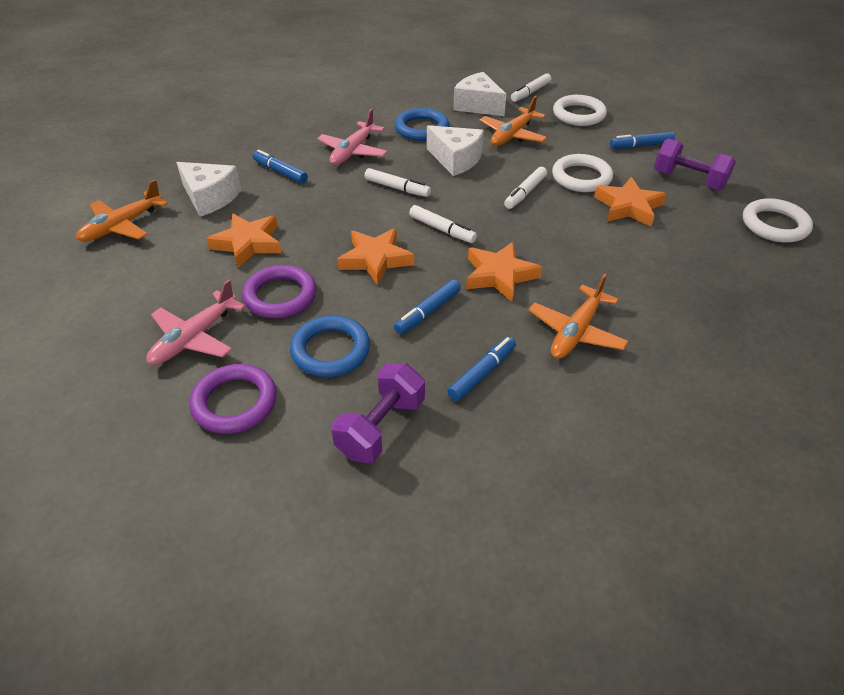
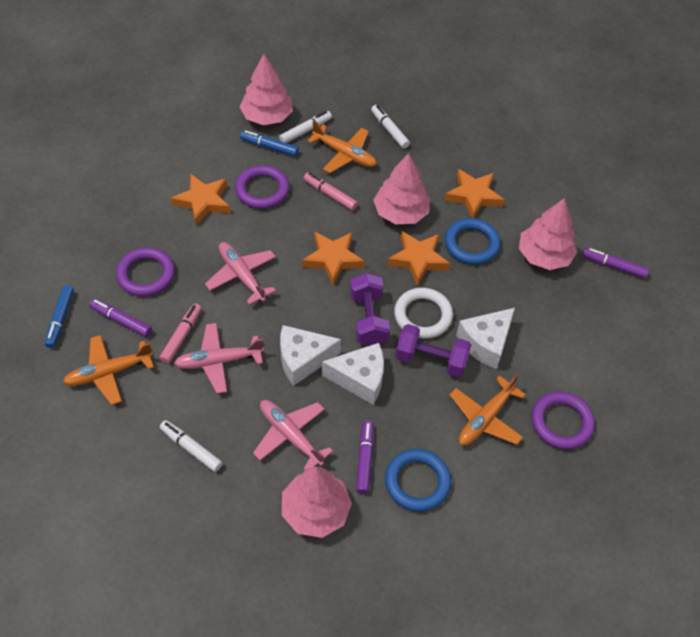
blue marker: [253,150,308,183] [394,280,461,334] [447,337,516,401] [610,132,675,149] = 4 -> [45,285,74,348] [240,130,299,157] = 2
pink marker: none = 0 -> [160,303,202,364] [304,172,358,211] = 2
pink plane: [147,280,246,365] [317,109,388,165] = 2 -> [174,323,264,394] [205,242,276,305] [253,400,333,470] = 3
pink tree: none = 0 -> [239,54,293,125] [282,467,352,538] [373,153,430,224] [519,198,577,270] = 4
purple marker: none = 0 -> [89,299,152,337] [356,421,374,494] [582,248,649,278] = 3
purple ring: [189,364,277,434] [242,265,316,318] = 2 -> [116,247,175,296] [235,165,289,209] [531,392,595,449] = 3
white marker: [365,168,431,197] [409,205,477,243] [504,167,547,209] [511,73,551,102] = 4 -> [160,420,222,472] [279,111,332,143] [371,105,410,149] = 3
white ring: [552,154,613,192] [553,95,607,126] [743,198,813,243] = 3 -> [394,288,453,339] = 1

